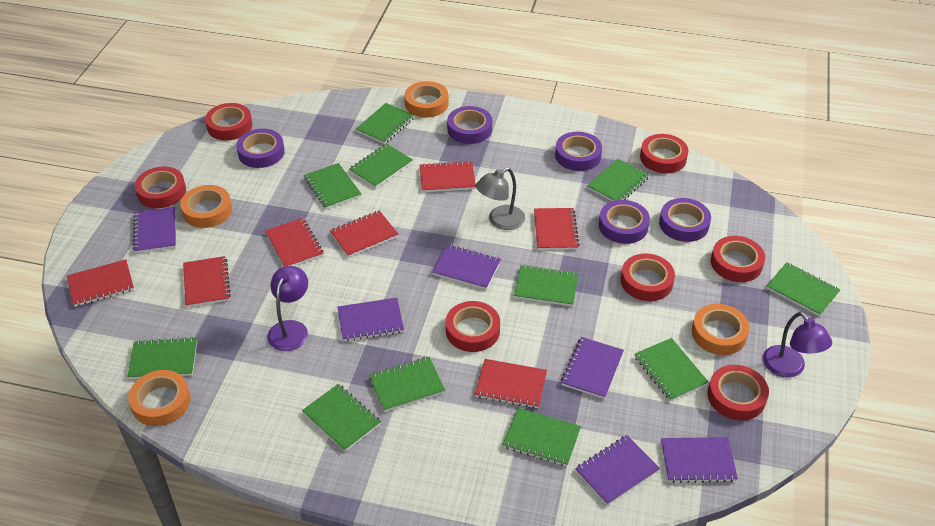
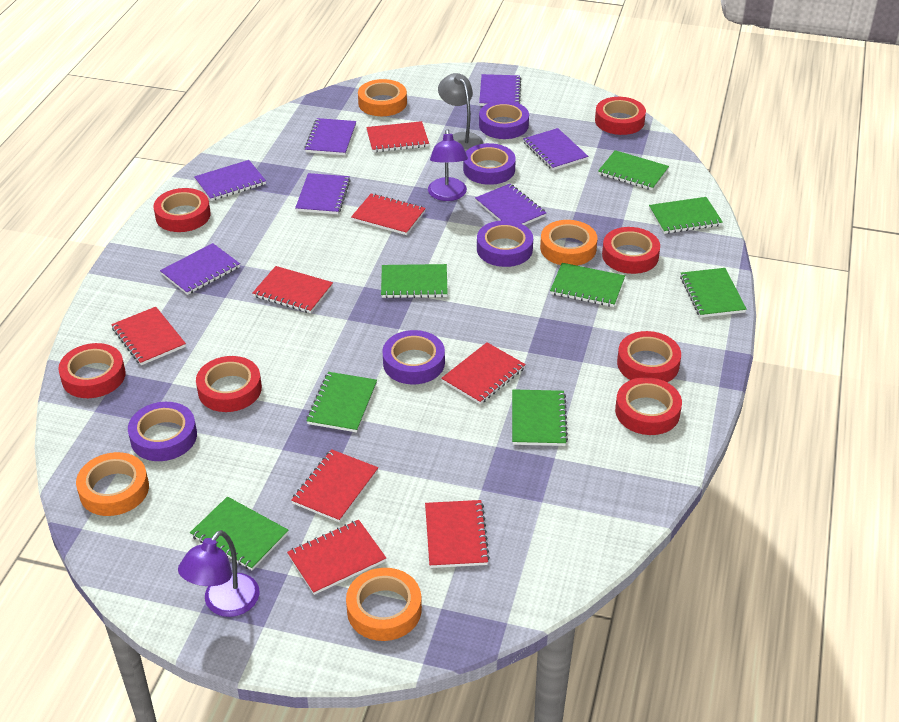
green notebook: [127,337,197,379] [302,384,381,452] [304,163,361,209] [349,144,413,188] [356,103,415,144] [369,357,445,412] [503,408,581,466] [514,265,579,306] [587,159,649,201] [635,338,709,401] [766,262,840,316] = 11 -> [190,496,289,570] [306,372,377,432] [381,264,448,298] [512,389,568,446] [550,263,625,307] [598,150,669,190] [649,197,723,234] [680,268,747,318] = 8
purple notebook: [133,207,176,253] [337,298,404,341] [432,244,501,290] [561,337,624,399] [575,435,660,505] [661,437,738,483] = 6 -> [160,243,240,295] [194,160,266,201] [295,173,351,214] [304,118,356,155] [475,184,546,225] [479,74,521,106] [523,128,588,170] = 7
red notebook: [67,259,134,307] [183,256,231,307] [265,218,324,267] [330,210,399,257] [420,161,476,192] [475,359,547,408] [534,208,580,250] = 7 -> [111,307,186,365] [253,266,333,313] [287,520,386,595] [291,449,378,522] [351,193,426,235] [366,121,429,152] [425,500,490,568] [441,342,526,404] = 8

